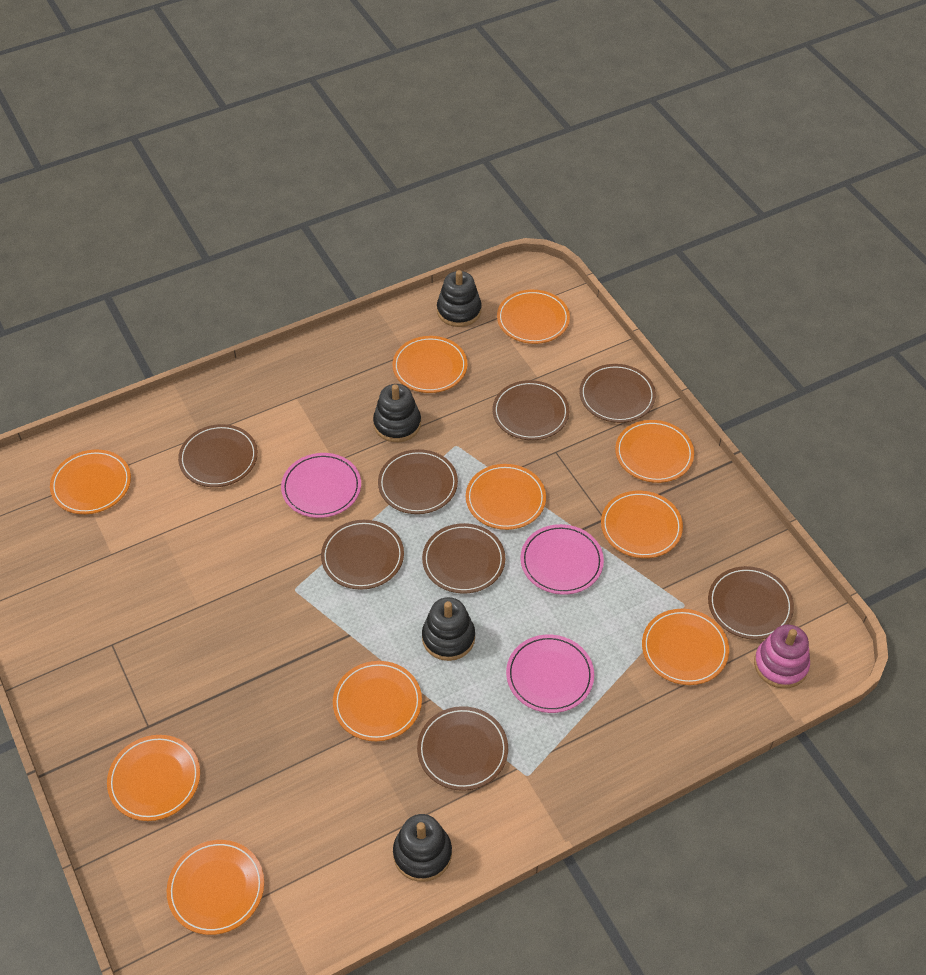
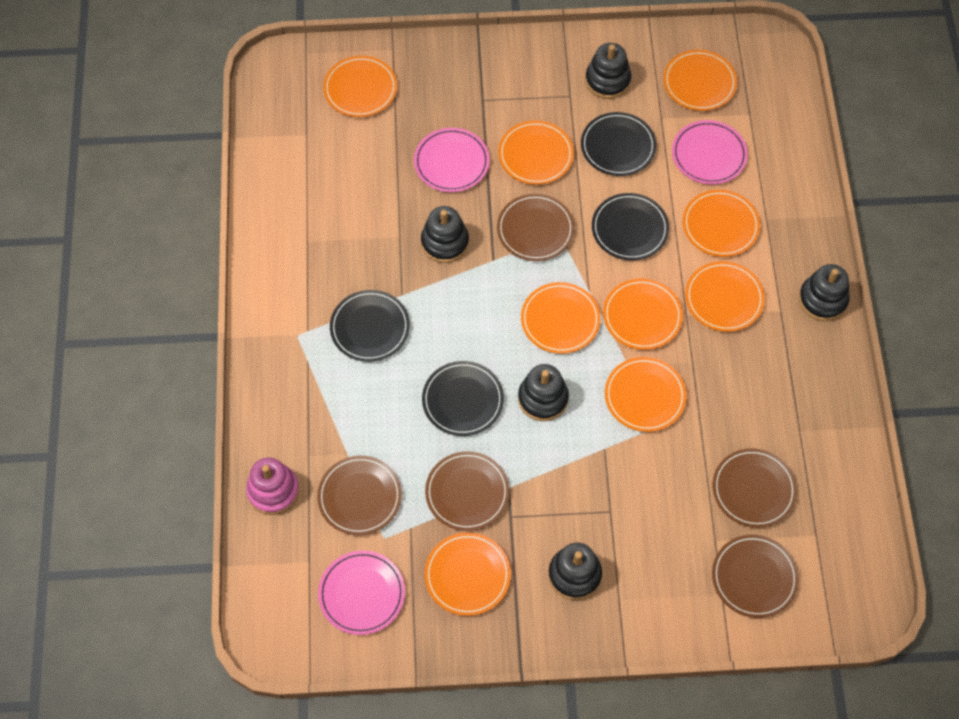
black plate: none = 0 -> [330,290,410,362] [422,361,504,436] [581,112,656,176] [592,193,669,260] = 4
black stacking toy: [373,384,421,442] [393,814,452,882] [422,597,475,661] [437,270,482,327] = 4 -> [421,206,469,263] [518,364,569,421] [548,543,602,600] [585,43,631,99] [799,264,850,321] = 5
brown plate: [178,424,258,487] [321,520,404,590] [378,449,458,514] [417,706,508,791] [422,523,505,594] [493,380,569,440] [579,364,656,423] [708,566,794,640] = 8 -> [317,456,402,535] [425,451,509,531] [497,194,575,261] [712,535,799,618] [713,448,797,528] = 5
orange plate: [50,449,131,514] [107,735,200,821] [167,840,264,935] [333,661,422,741] [393,336,467,393] [466,464,546,530] [497,290,570,344] [601,491,683,558] [615,420,694,483] [642,609,729,685] = 10 -> [323,56,397,117] [425,532,511,616] [498,120,574,185] [521,282,601,354] [603,279,683,350] [605,357,687,432] [663,50,737,111] [683,190,760,257] [685,261,765,332] = 9

